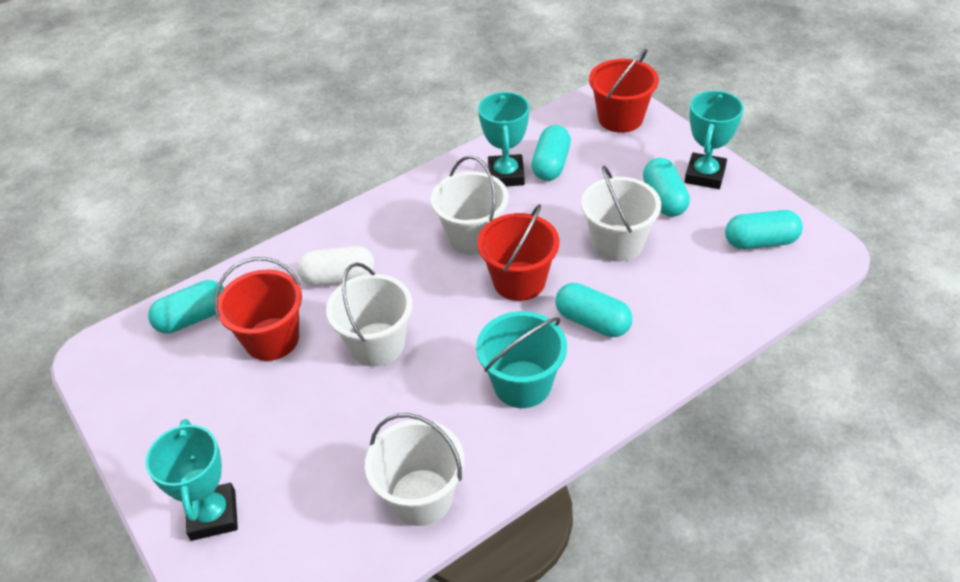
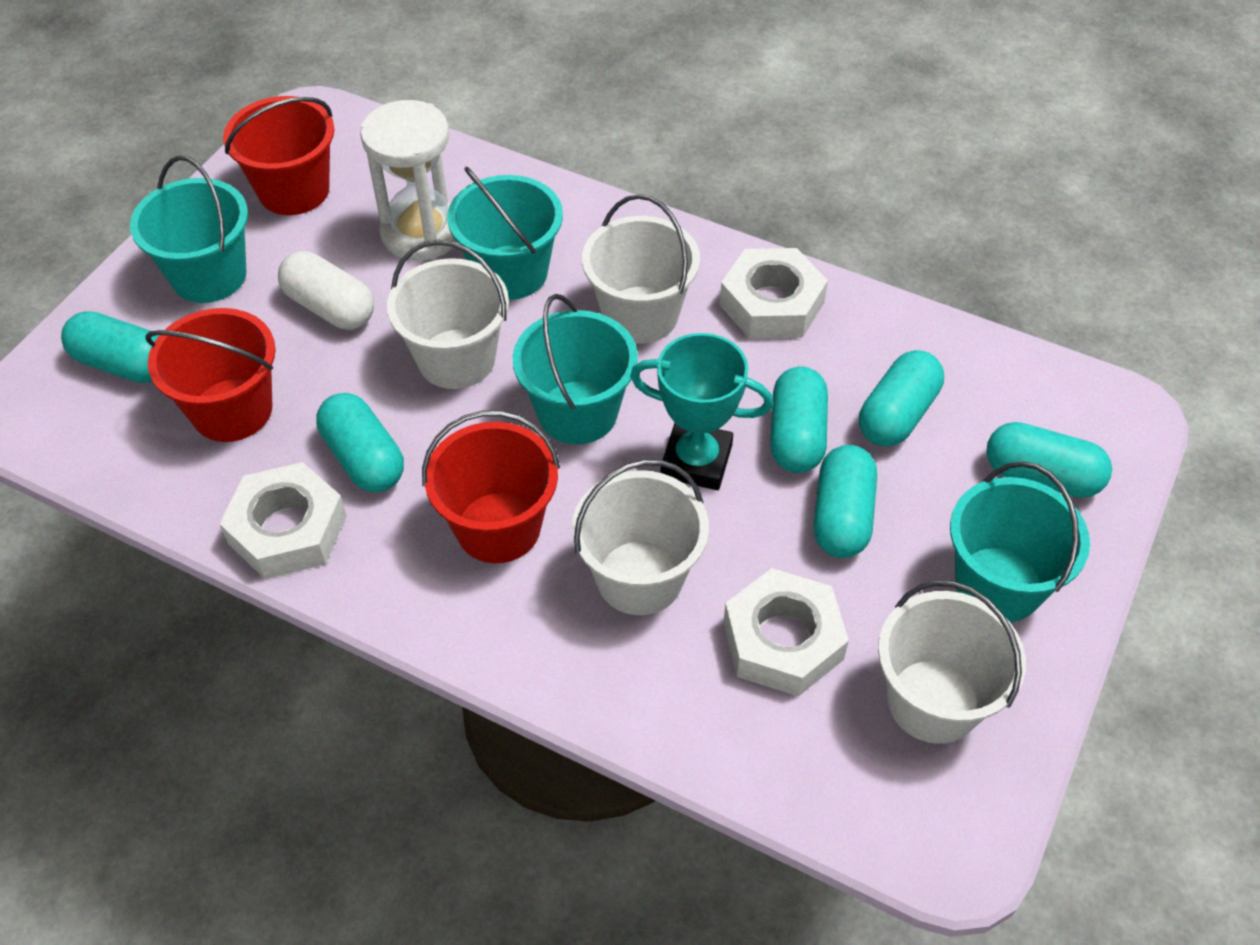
turquoise bucket: [476,311,567,408] = 1 -> [130,155,248,303] [447,167,563,300] [512,294,638,444] [950,462,1090,622] = 4
turquoise capsule: [148,280,224,333] [531,125,571,181] [555,283,632,337] [643,158,690,217] [725,210,803,249] = 5 -> [61,311,159,383] [316,393,404,492] [770,366,828,473] [814,445,877,558] [859,350,944,447] [986,422,1112,498] = 6
turquoise trophy: [145,419,238,541] [478,91,529,186] [685,91,744,189] = 3 -> [630,333,773,490] = 1
white hourglass: none = 0 -> [360,100,457,261] = 1
white nut: none = 0 -> [220,462,347,579] [720,248,828,339] [724,568,849,697] = 3

